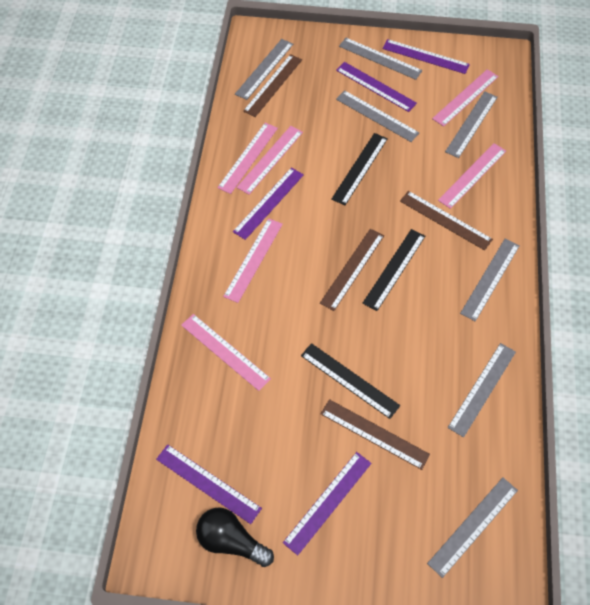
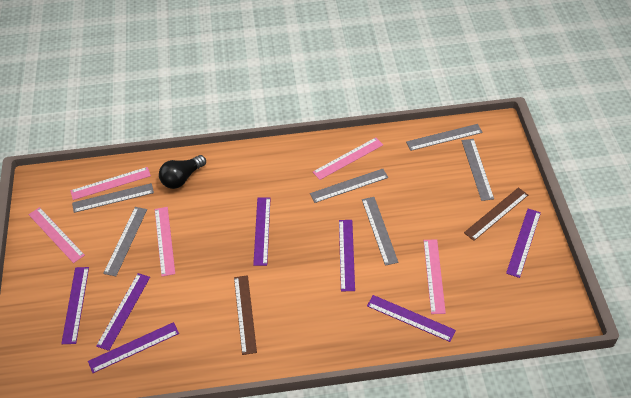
black ruler: [301,343,400,419] [331,133,388,205] [362,229,425,311] = 3 -> none = 0
brown ruler: [243,54,302,117] [320,229,384,311] [321,399,430,470] [400,191,493,250] = 4 -> [234,275,257,355] [464,188,528,241] = 2
grey ruler: [235,39,293,100] [336,90,419,142] [339,38,423,80] [427,477,518,578] [445,91,498,158] [448,343,516,437] [460,239,520,321] = 7 -> [72,183,154,213] [103,207,147,276] [310,169,388,203] [362,197,398,266] [406,124,483,151] [462,139,494,201] = 6
pink ruler: [181,314,271,391] [217,123,278,194] [223,218,283,303] [237,126,303,195] [432,69,499,127] [438,143,506,209] = 6 -> [28,207,85,263] [70,167,151,200] [155,207,175,277] [313,137,383,180] [423,240,446,314] = 5
purple ruler: [156,444,262,524] [233,167,304,240] [283,452,371,555] [336,62,417,112] [382,39,470,74] = 5 -> [61,267,89,344] [88,322,179,373] [96,273,150,351] [253,197,271,266] [339,220,355,291] [367,295,456,342] [506,209,541,278] = 7

